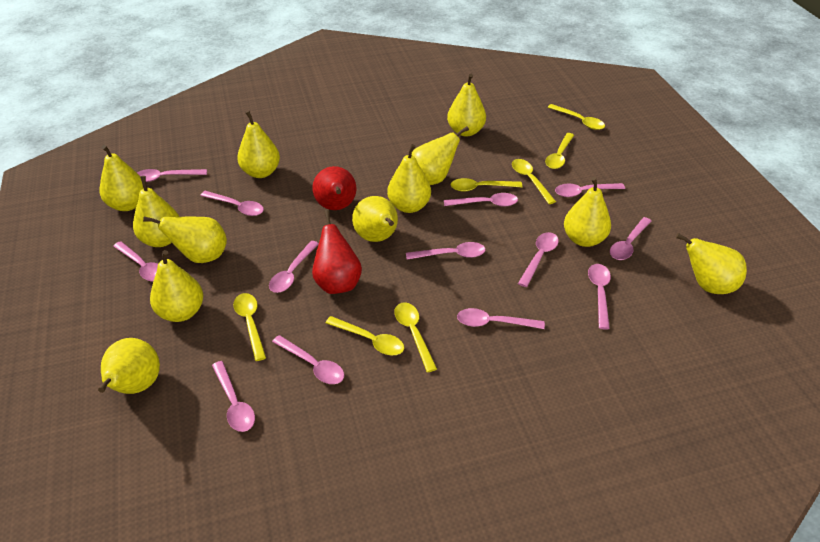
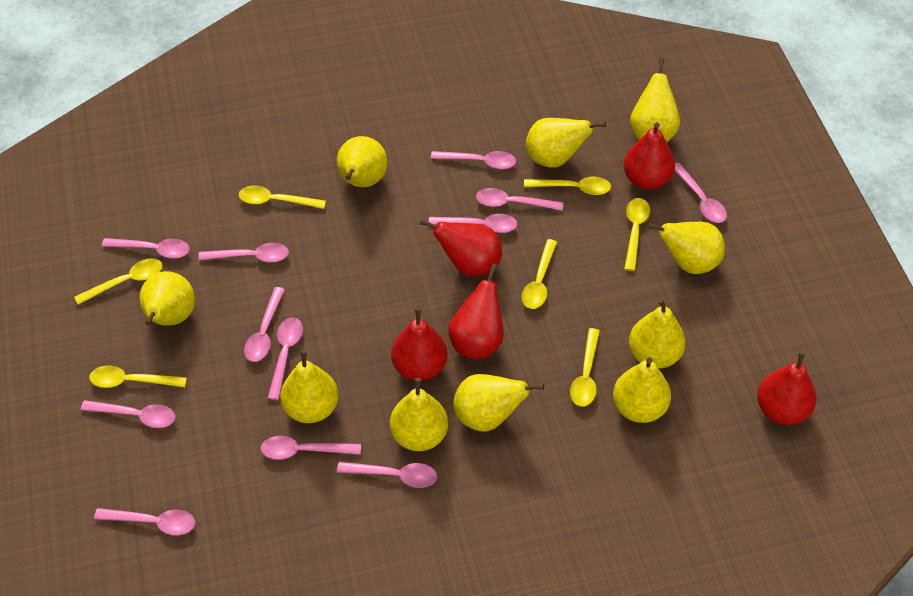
pink spoon: [113,241,158,282] [137,169,207,182] [200,191,264,216] [212,361,255,432] [269,241,319,293] [272,335,344,384] [406,242,485,260] [444,193,518,207] [457,308,545,329] [518,232,559,287] [555,183,625,197] [588,264,611,330] [610,217,651,260] = 13 -> [81,400,176,428] [94,508,195,535] [102,238,190,258] [198,243,289,262] [244,287,285,362] [261,436,361,460] [267,317,303,400] [337,462,437,488] [429,214,518,233] [431,151,516,169] [476,188,563,211] [675,163,727,223] = 12
red pear: [312,166,356,210] [312,210,362,294] = 2 -> [391,308,448,381] [420,219,502,276] [448,263,504,359] [624,122,675,190] [757,351,816,425] = 5
yellow pear: [98,338,160,394] [100,145,144,211] [133,176,179,247] [143,216,227,263] [150,250,203,322] [237,111,280,178] [352,196,398,242] [387,144,431,213] [412,126,469,185] [447,74,486,136] [564,177,611,247] [676,233,747,294] = 12 -> [139,271,195,326] [281,350,339,423] [337,136,388,187] [390,378,448,451] [453,374,544,432] [526,118,606,167] [613,357,671,423] [629,298,686,369] [630,58,680,142] [647,222,725,274] = 10

